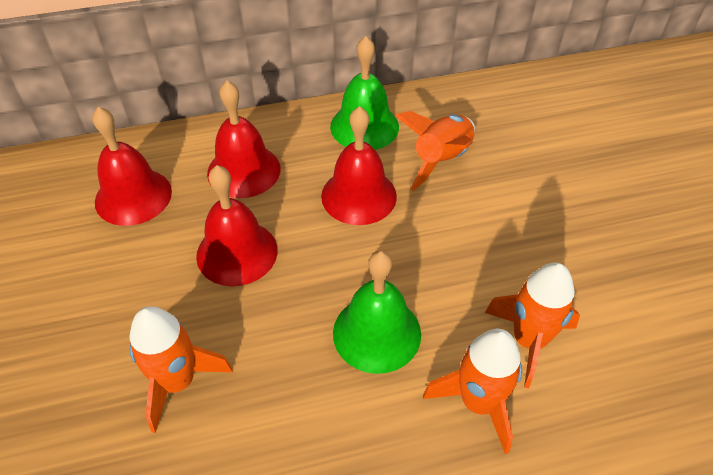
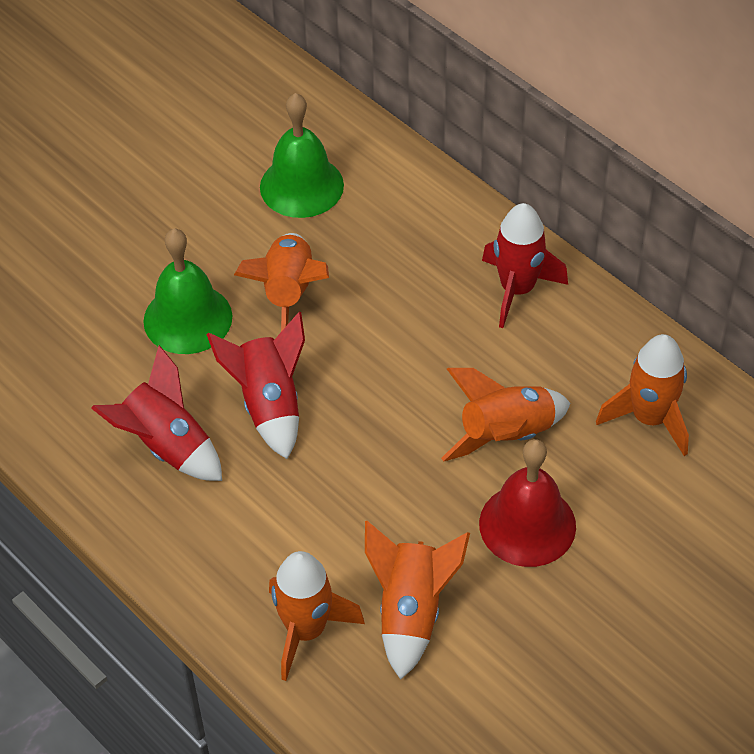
orange rocket: [129,306,233,433] [395,111,475,191] [423,329,522,454] [485,263,580,388] = 4 -> [234,233,329,332] [269,551,365,681] [365,521,470,680] [441,368,570,462] [596,334,689,456] = 5
red bell: [92,107,172,226] [196,165,278,286] [207,81,281,198] [321,106,397,225] = 4 -> [479,439,576,567] = 1
red rocket: none = 0 -> [91,345,222,481] [206,312,305,459] [482,203,568,328] = 3

